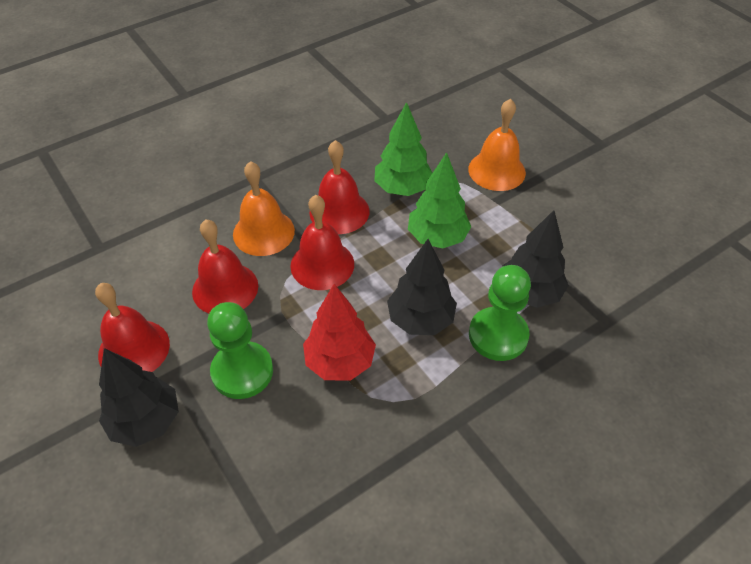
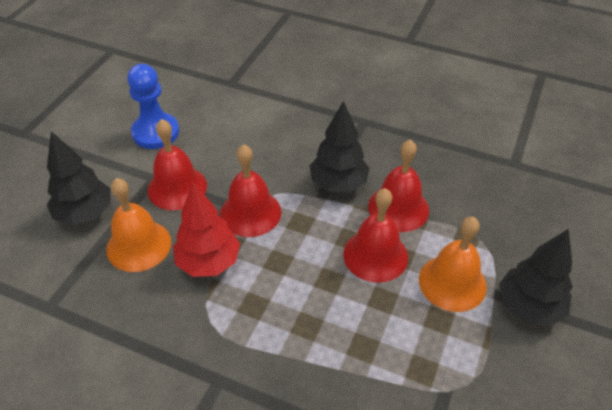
blue pawn: none = 0 -> [127,64,179,149] = 1
green pawn: [207,302,273,399] [469,265,531,361] = 2 -> none = 0
green tree: [374,102,432,196] [408,152,471,248] = 2 -> none = 0

